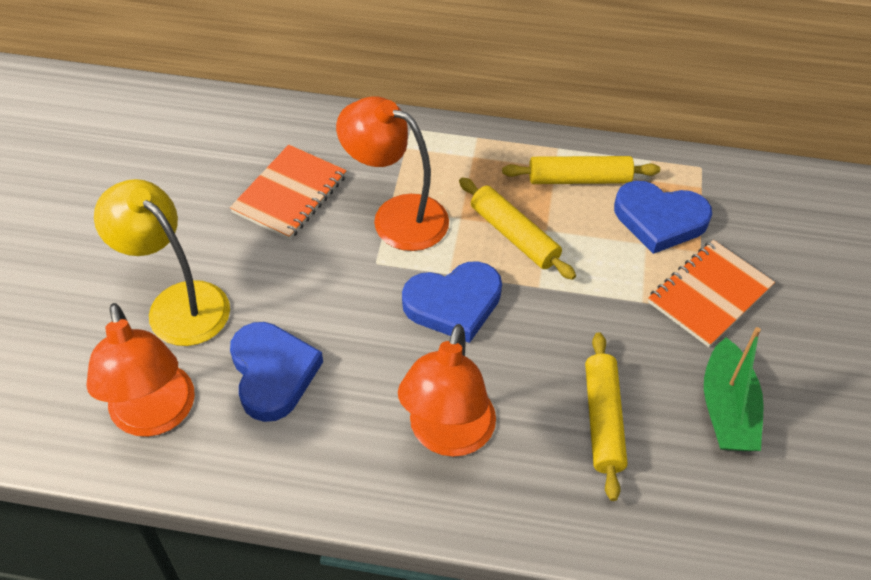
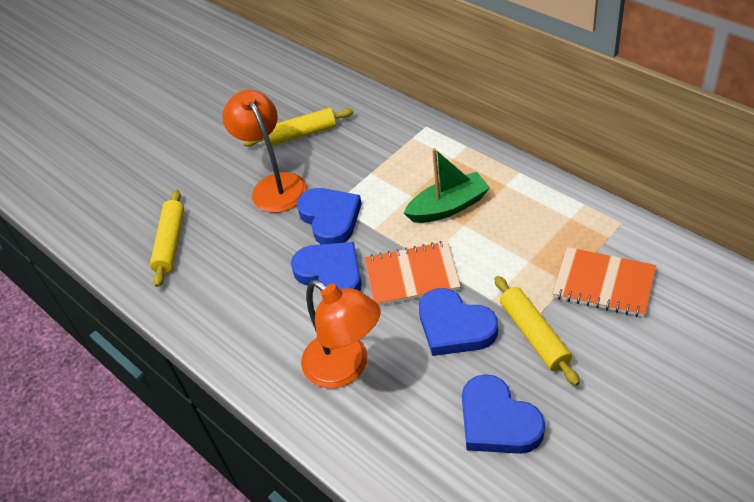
blue heart: [230,322,323,422] [402,261,502,343] [614,181,712,254] = 3 -> [291,242,362,291] [296,188,362,245] [419,288,498,356] [462,374,545,454] = 4
orange lamp: [86,303,195,437] [336,96,449,251] [398,324,496,457] = 3 -> [222,90,307,213] [301,280,381,388] = 2
yellow lamp: [94,179,230,346] = 1 -> none = 0

